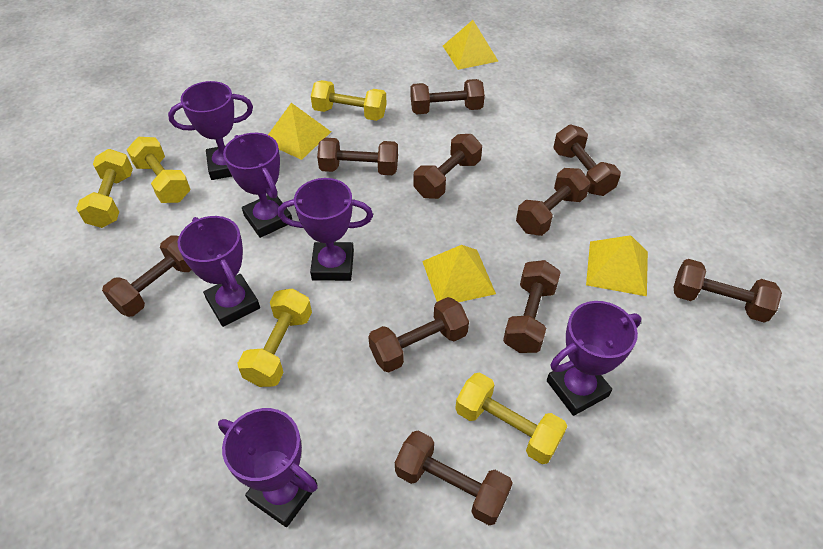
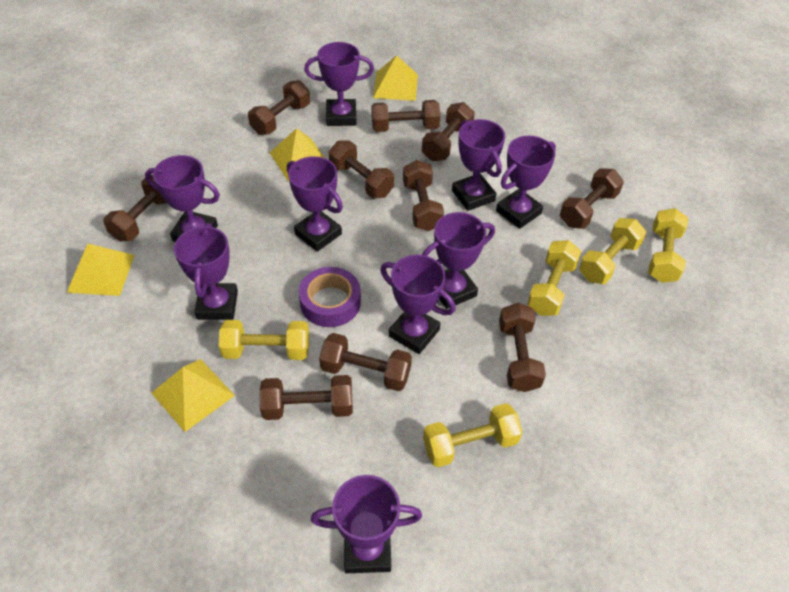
purple tape: none = 0 -> [299,267,361,327] = 1
purple trophy: [168,81,253,180] [178,216,260,327] [218,408,318,527] [223,133,292,238] [278,178,373,281] [547,301,642,416] = 6 -> [145,155,220,242] [174,223,238,320] [287,156,343,252] [304,42,374,126] [311,475,422,573] [380,255,456,354] [422,212,495,309] [452,119,505,211] [496,136,556,229] = 9

